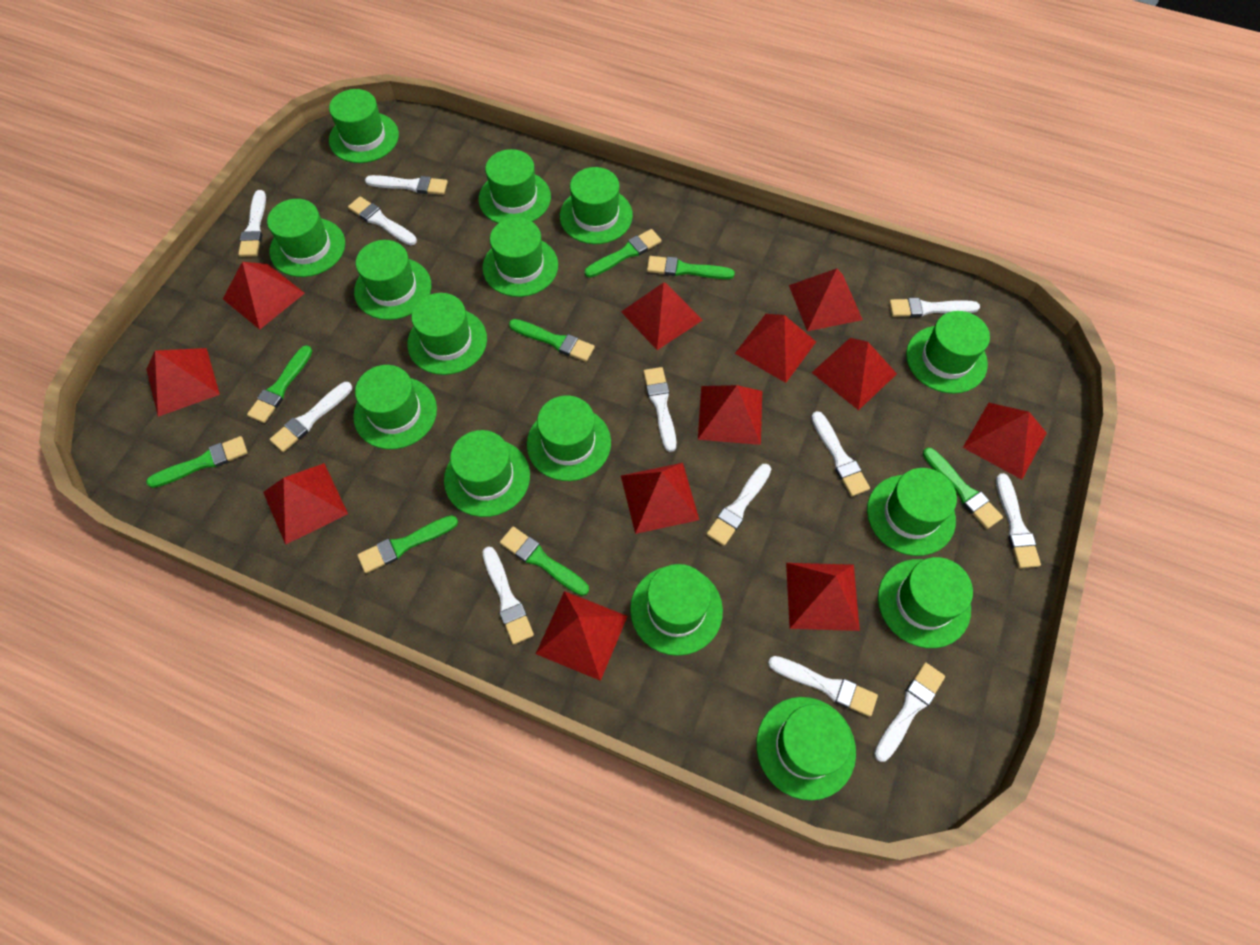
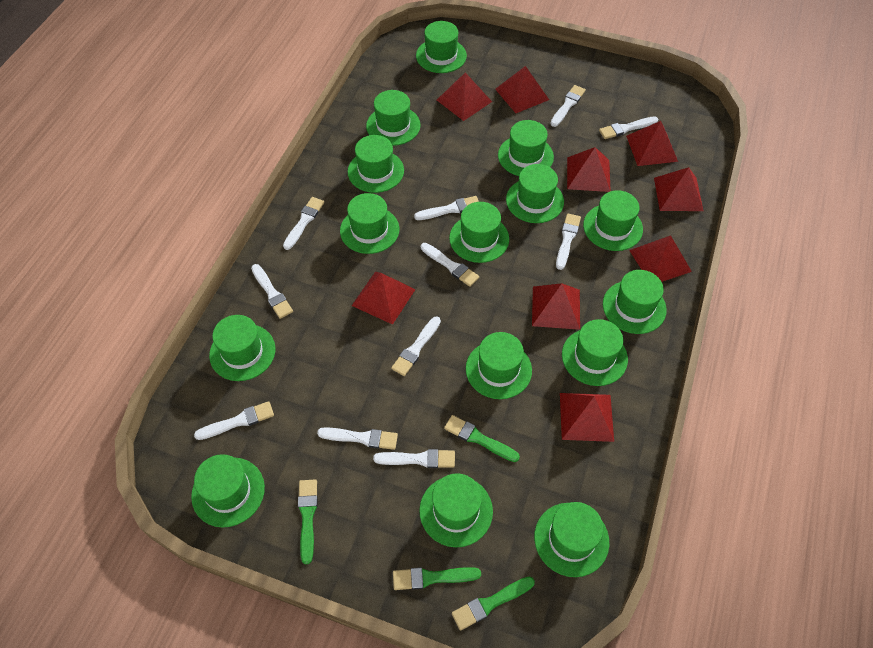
green brush: [146,436,248,488] [247,345,313,423] [357,515,458,573] [500,527,589,596] [509,319,595,362] [585,229,662,278] [647,256,735,279] [923,448,1003,529] = 8 -> [298,479,318,564] [393,567,481,590] [444,415,520,462] [452,576,535,631] = 4
red pyramid: [146,348,220,417] [223,262,305,329] [263,463,348,545] [536,591,628,681] [621,282,703,350] [621,463,699,534] [698,385,762,445] [735,314,816,383] [786,563,860,631] [789,268,863,331] [812,338,897,410] [963,403,1047,480] = 12 -> [352,272,416,325] [437,72,492,121] [495,66,549,113] [532,283,580,330] [560,393,614,442] [567,147,611,192] [626,121,678,166] [629,235,692,282] [654,167,704,211] = 9
white brush: [238,190,266,257] [269,382,352,452] [348,196,417,245] [365,175,448,195] [483,546,534,645] [643,367,677,452] [707,464,771,546] [768,656,878,717] [811,411,870,496] [874,663,945,762] [889,298,980,317] [996,473,1041,568] = 12 -> [194,401,274,440] [251,264,293,319] [283,197,324,250] [317,427,398,450] [373,449,455,468] [391,317,441,376] [414,196,479,220] [421,243,479,287] [550,85,586,127] [556,213,581,270] [599,117,658,139] = 11

